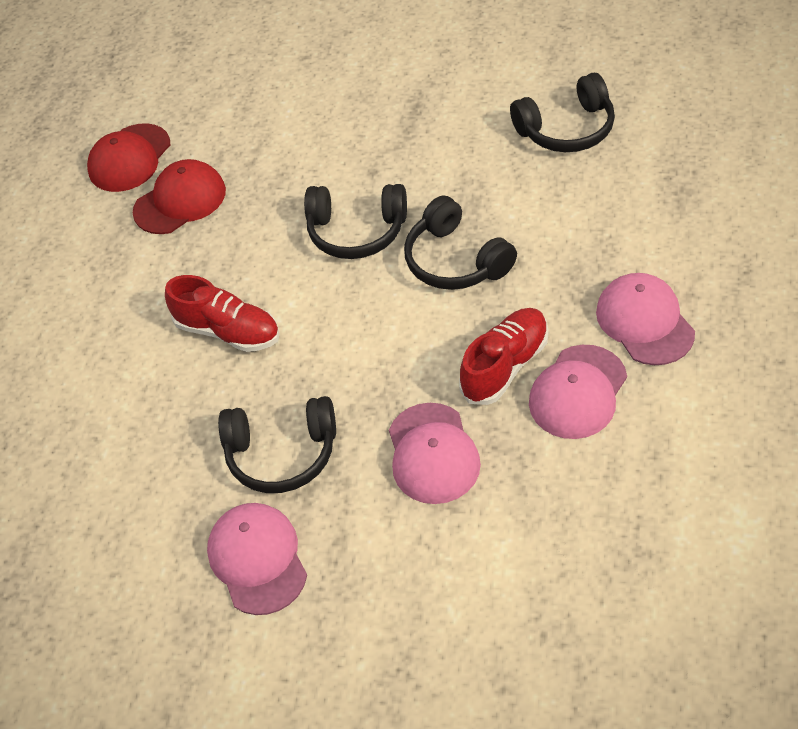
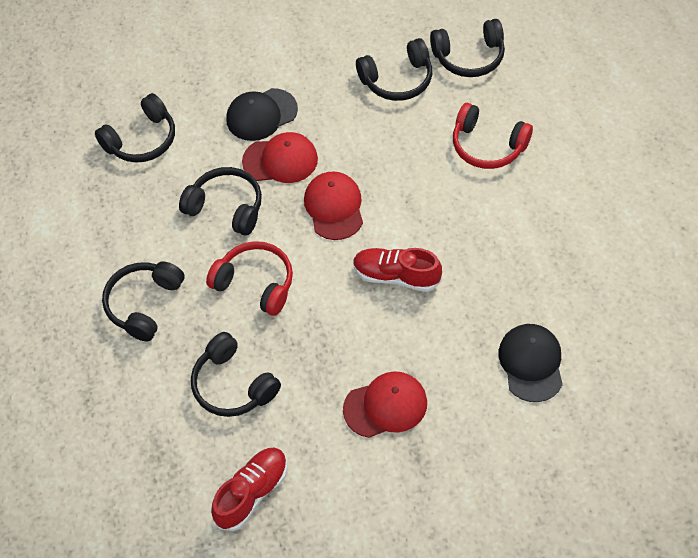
black cap: none = 0 -> [226,88,298,141] [499,324,563,402] = 2
black headphones: [218,396,336,493] [304,184,407,259] [404,196,517,290] [510,73,615,152] = 4 -> [95,93,175,163] [102,261,184,342] [179,167,262,236] [191,332,281,417] [356,38,432,101] [430,19,505,77] = 6
pink cap: [207,503,307,615] [389,403,481,504] [529,345,627,439] [596,273,695,365] = 4 -> none = 0
red cap: [87,123,170,192] [133,159,226,234] = 2 -> [242,132,318,183] [304,172,363,240] [343,371,427,438] = 3
red headphones: none = 0 -> [206,241,293,316] [453,103,533,169] = 2

